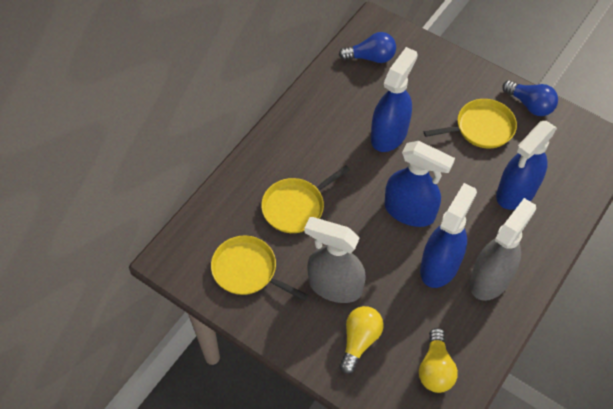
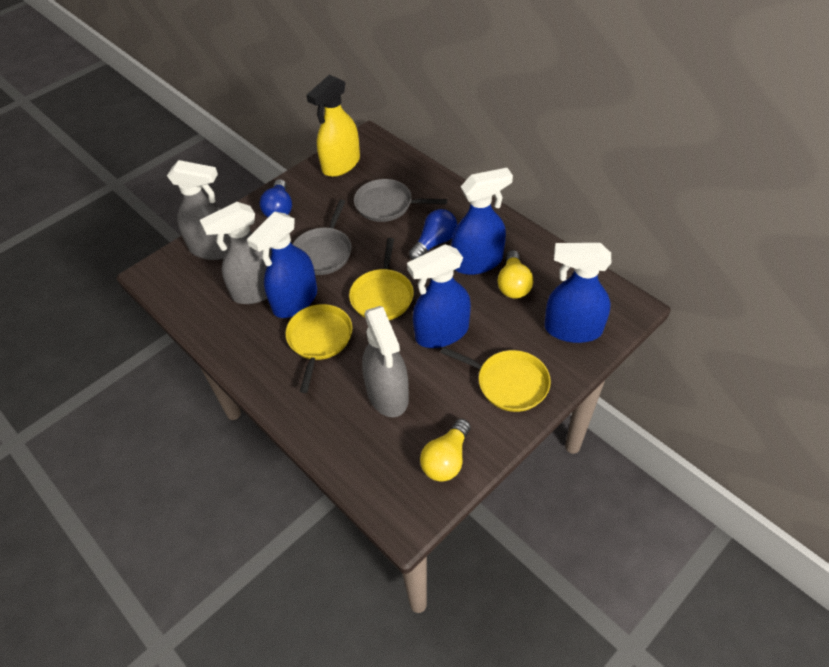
grey pan: none = 0 -> [293,199,352,275] [354,179,447,222] = 2
grey spray bottle: [304,217,366,303] [470,198,536,301] = 2 -> [167,160,230,260] [200,202,271,304] [362,306,409,417] = 3
yellow spray bottle: none = 0 -> [306,75,360,177] = 1

